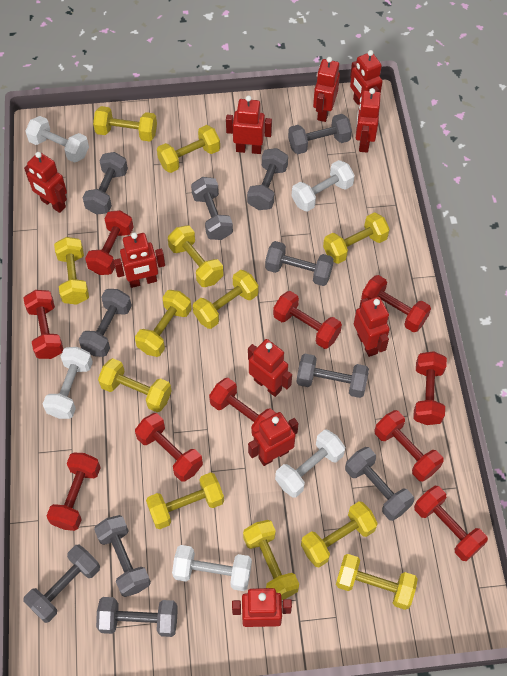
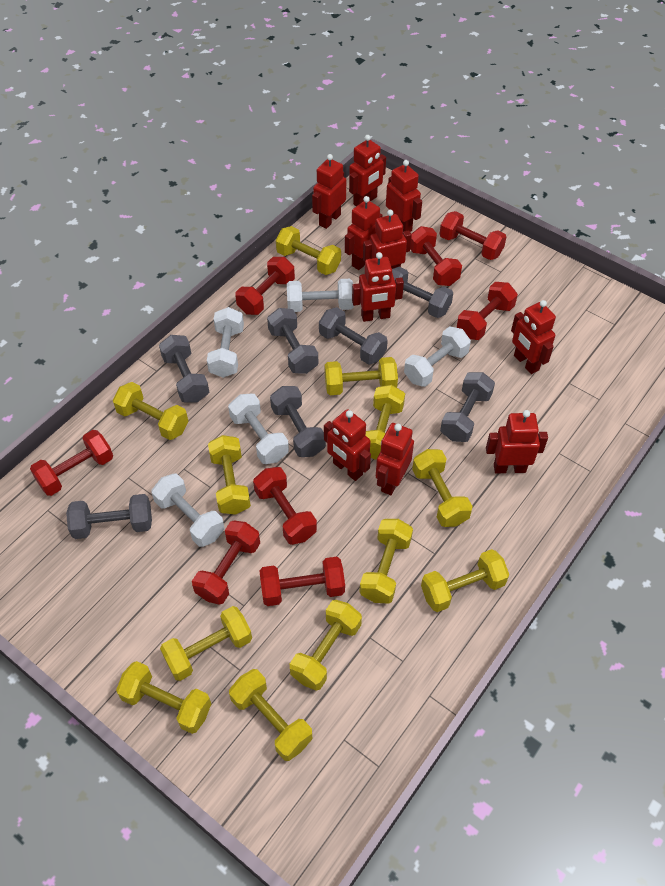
grey dumbbell: [23,544,100,623] [79,289,132,357] [83,152,128,215] [94,515,151,597] [96,597,178,637] [191,177,233,240] [247,148,288,210] [265,241,334,286] [288,114,352,154] [296,354,369,398] [345,447,414,521] = 11 -> [66,494,152,539] [159,335,209,403] [267,308,318,374] [270,386,326,457] [319,307,388,365] [392,267,453,318] [440,372,495,442] = 7
red dumbbell: [23,290,63,359] [47,452,101,531] [85,210,134,275] [135,413,203,482] [209,378,276,437] [273,291,342,349] [361,275,431,332] [375,410,444,482] [413,351,447,425] [414,486,488,561] = 10 -> [30,430,113,496] [192,520,260,605] [235,257,295,315] [253,467,317,545] [259,557,345,606] [410,226,462,286] [439,211,506,260] [457,282,518,340] = 8

